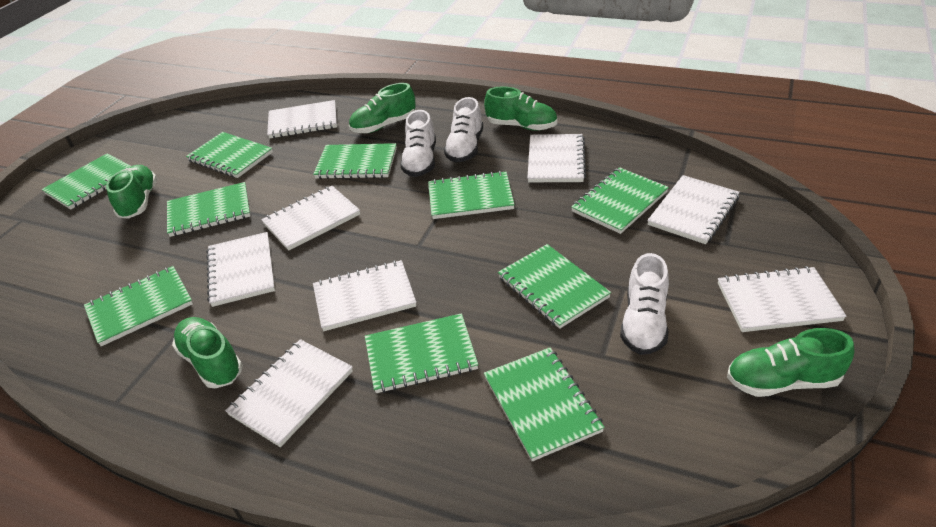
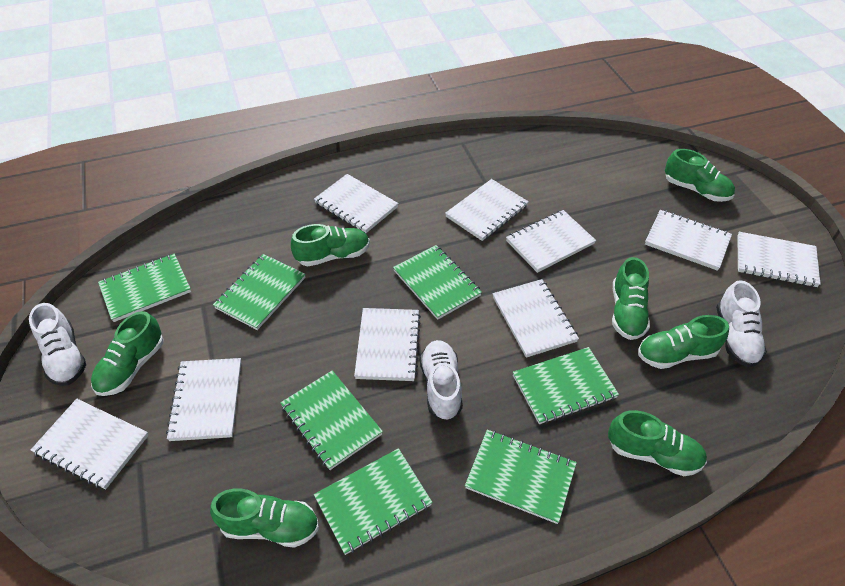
green notebook: [42,154,131,210] [84,266,193,346] [167,182,251,237] [186,132,273,178] [313,143,397,179] [365,313,478,393] [428,171,515,219] [484,347,605,462] [498,244,611,329] [571,167,669,234] = 10 -> [98,254,191,322] [213,254,306,330] [280,370,383,470] [314,448,432,555] [393,245,482,320] [465,430,577,524] [513,347,619,424] = 7
green shoe: [106,165,157,219] [172,317,243,388] [349,83,416,133] [484,86,557,131] [727,328,854,397] = 5 -> [91,311,164,396] [210,488,319,548] [291,224,370,266] [608,410,707,476] [612,257,650,340] [638,315,729,369] [665,149,735,202] = 7
white notebook: [206,232,275,307] [225,339,353,447] [261,186,360,251] [267,100,337,139] [313,260,416,331] [527,134,586,182] [647,175,740,244] [718,266,847,332] = 8 -> [31,399,149,489] [166,358,241,441] [314,174,399,233] [354,308,421,381] [445,179,529,241] [493,279,579,358] [506,210,596,273] [645,210,732,271] [737,232,821,287] = 9

